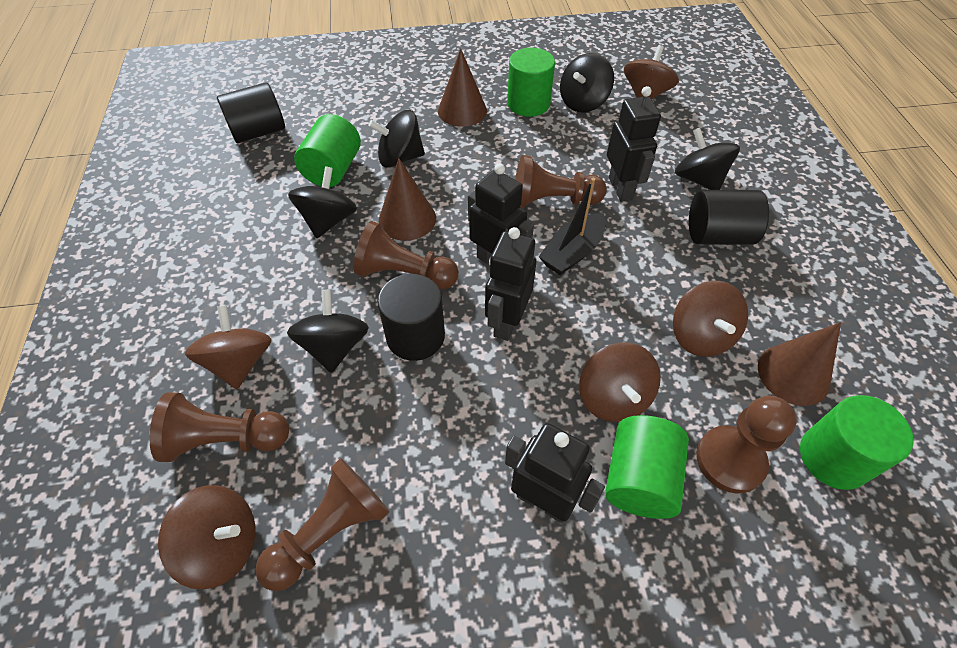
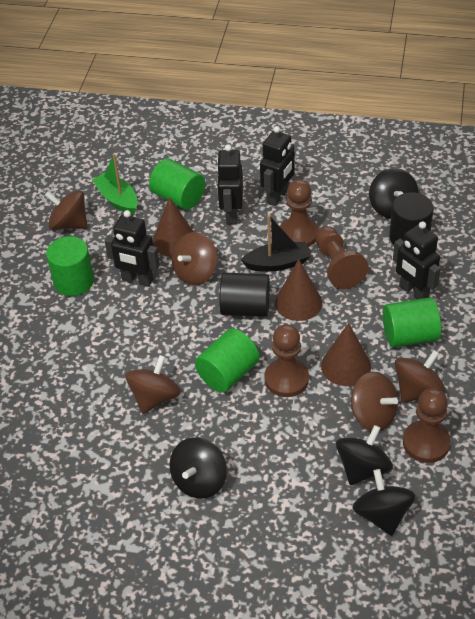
black cylinder: [217,82,285,143] [377,274,445,361] [689,190,769,245] = 3 -> [219,273,270,317] [389,192,433,245] = 2
black spinning top: [287,290,369,373] [288,166,357,238] [368,110,425,168] [560,53,614,113] [675,128,740,190] = 5 -> [169,437,227,499] [336,425,393,485] [352,469,415,536] [369,168,418,219] = 4
brown pawn: [150,392,289,462] [255,458,389,591] [353,221,459,290] [515,155,607,208] [696,396,797,493] = 5 -> [265,324,309,397] [280,179,319,247] [315,226,368,289] [403,388,451,463] = 4
green boat: none = 0 -> [92,154,138,215] = 1

